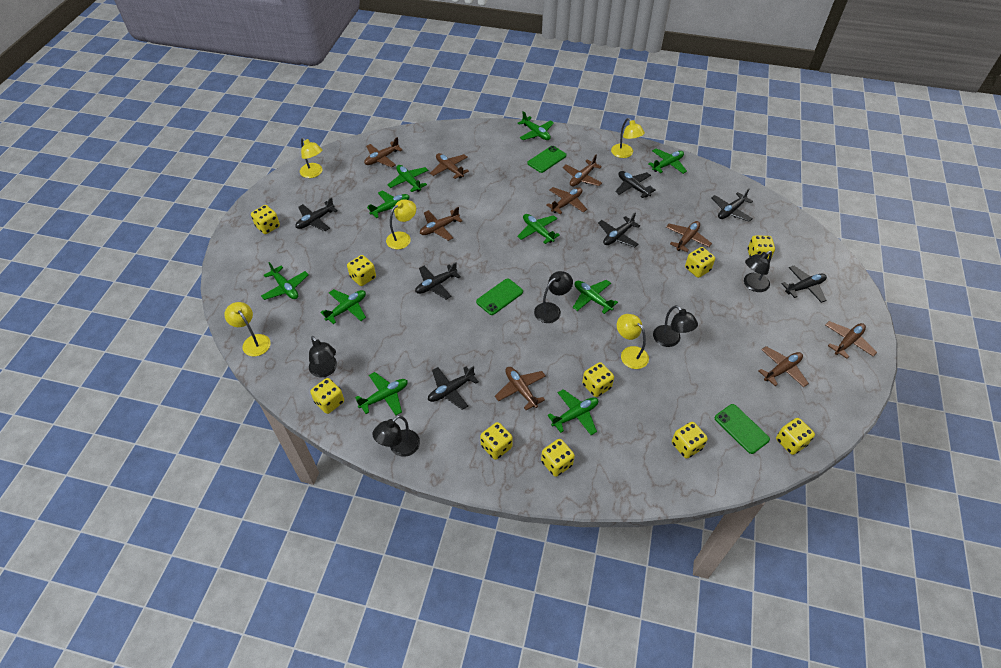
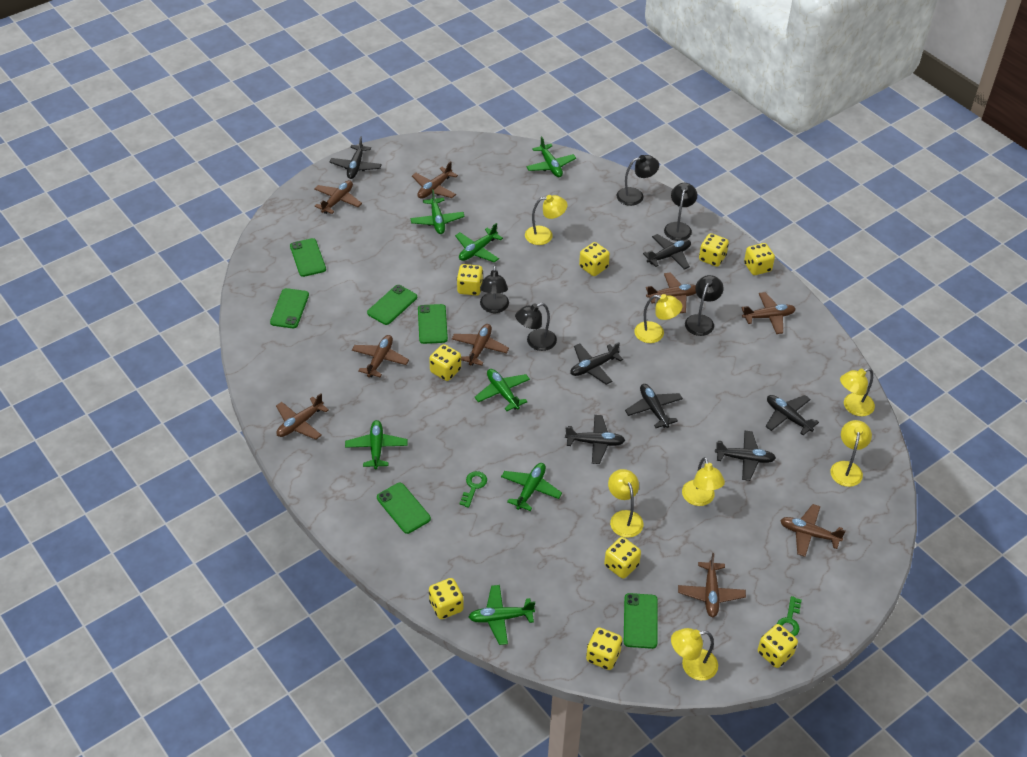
green key: none = 0 -> [459,471,487,508] [777,596,802,636] = 2
green phone: [476,279,523,315] [527,146,567,173] [715,404,770,454] = 3 -> [270,288,309,328] [290,238,326,277] [367,285,417,325] [377,483,431,534] [418,304,448,344] [624,593,658,649] = 6
green plane: [261,262,309,300] [320,289,366,324] [355,372,408,415] [367,190,410,218] [387,165,429,192] [517,214,560,244] [518,111,554,140] [547,389,598,435] [573,280,618,314] [648,148,687,174] = 10 -> [345,420,408,469] [410,189,465,234] [455,223,503,262] [469,585,535,645] [474,369,530,411] [501,463,562,511] [526,136,576,177] = 7
yellow dice: [251,205,280,234] [310,378,344,414] [347,255,376,286] [480,422,513,460] [541,439,575,477] [582,362,614,397] [672,422,708,459] [685,247,715,278] [748,235,775,259] [776,418,815,455] = 10 -> [429,344,461,381] [429,578,464,619] [457,264,483,296] [579,242,610,276] [586,628,622,670] [604,537,641,579] [699,233,729,267] [744,243,775,275] [758,624,798,668] = 9
yellow lamp: [224,302,271,356] [300,138,322,178] [386,200,416,249] [611,118,645,158] [617,314,649,369] = 5 -> [525,195,568,245] [608,469,643,538] [634,294,682,343] [671,628,718,681] [682,457,725,506] [830,420,872,487] [840,368,875,416] = 7

